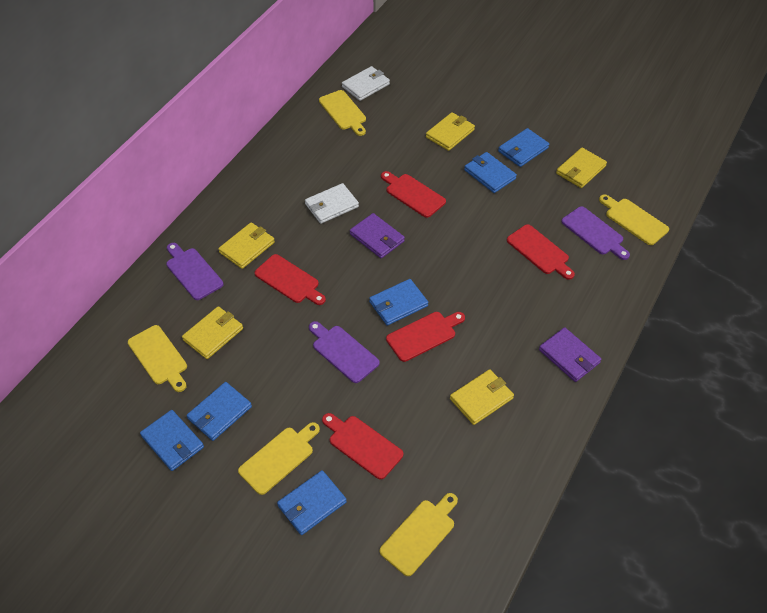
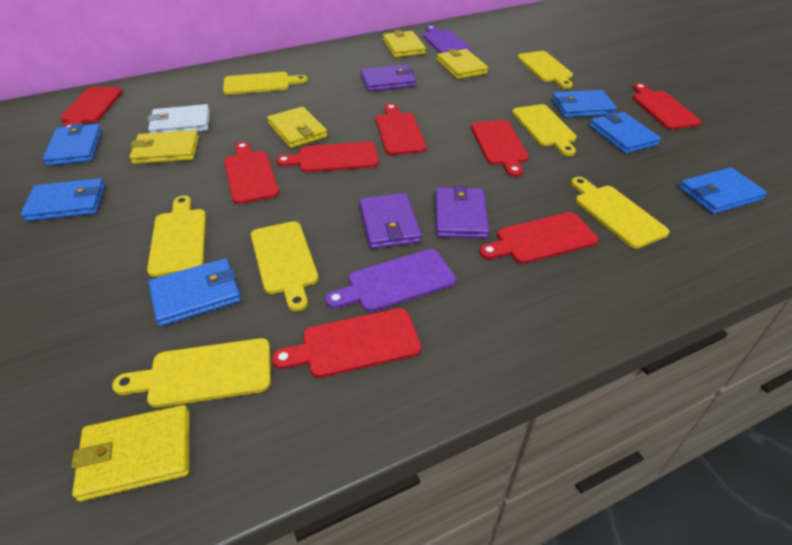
purple cutting board: [166,243,223,300] [309,321,380,383] [561,206,630,260] = 3 -> [325,249,456,312] [423,25,472,53] = 2
purple wallet: [350,213,405,258] [539,327,601,382] = 2 -> [359,193,421,249] [361,64,416,91] [436,185,489,238] = 3
red cutting board: [255,254,326,305] [322,413,403,479] [381,171,446,218] [386,312,465,362] [507,224,575,280] = 5 -> [60,87,123,127] [224,142,279,204] [272,308,421,378] [276,141,379,172] [376,103,426,155] [471,120,529,177] [479,212,598,264] [632,83,701,129] = 8
white wallet: [305,183,359,224] [342,66,390,101] = 2 -> [148,104,210,133] = 1
yellow cutting board: [128,325,187,392] [238,422,320,495] [319,90,366,136] [380,493,458,576] [599,194,669,245] = 5 -> [112,338,271,408] [147,196,206,277] [223,72,308,95] [251,221,319,312] [512,104,577,156] [517,51,573,89] [571,177,670,249] = 7

